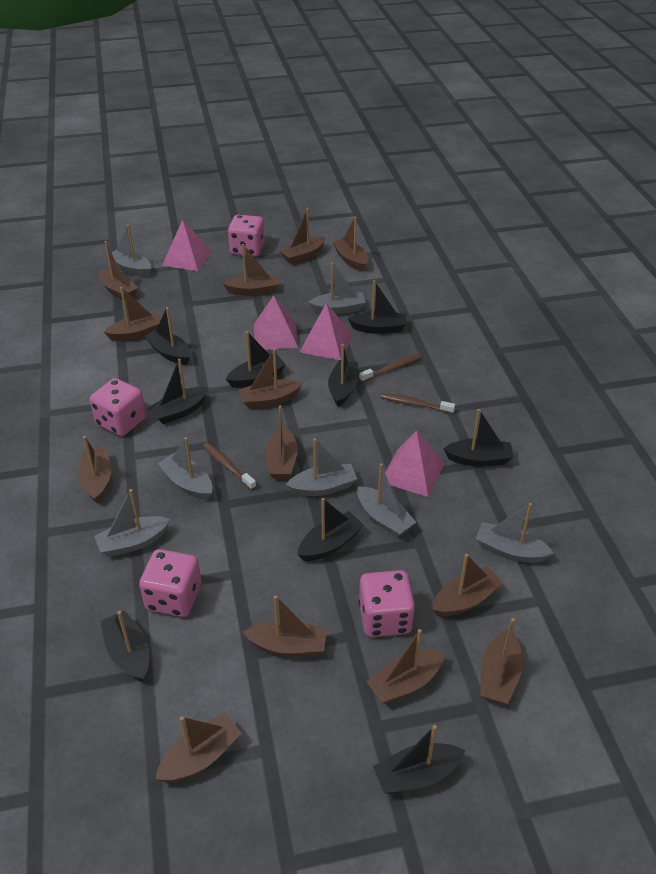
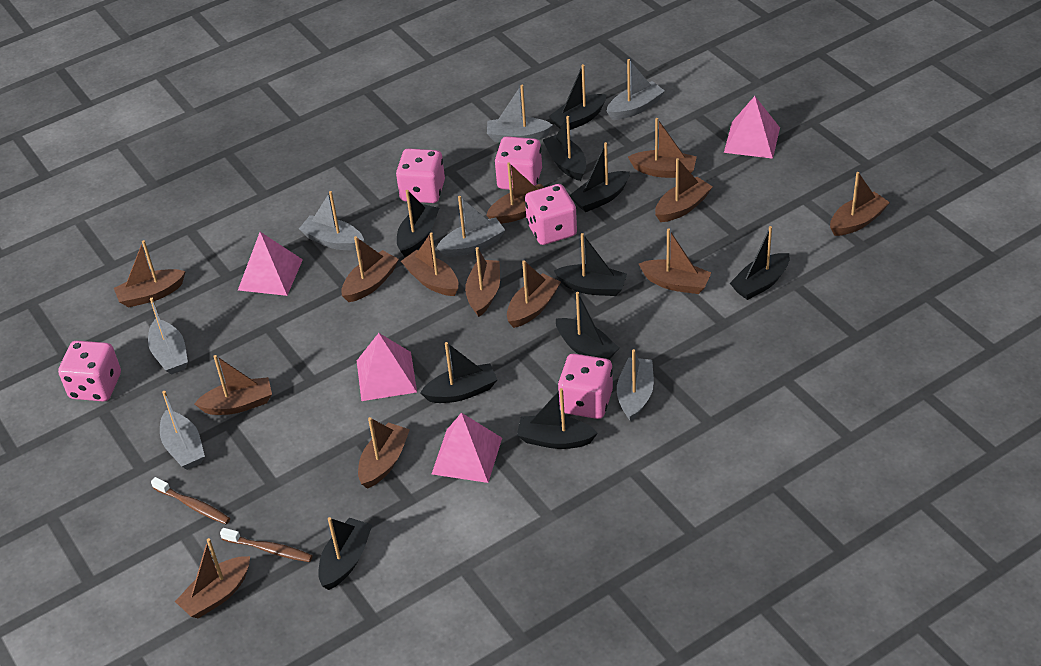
black boat: [100,610,149,682] [144,307,191,365] [148,359,209,424] [226,331,286,388] [297,498,364,561] [328,344,358,407] [348,280,406,334] [373,725,465,794] [443,409,514,466] = 9 -> [318,517,372,590] [397,190,439,257] [420,342,497,403] [517,388,598,449] [543,116,586,181] [549,64,607,130] [554,233,627,296] [556,292,619,360] [569,142,630,212] [730,226,789,300] = 10
brown toothbrush: [203,443,256,490] [359,354,421,382] [380,393,455,414] = 3 -> [151,477,230,524] [220,528,313,562] = 2
pink dice: [90,378,146,436] [139,549,201,617] [228,215,265,257] [359,570,415,637] = 4 -> [58,341,121,402] [396,148,445,203] [495,136,542,190] [525,184,577,245] [558,354,613,419] = 5

